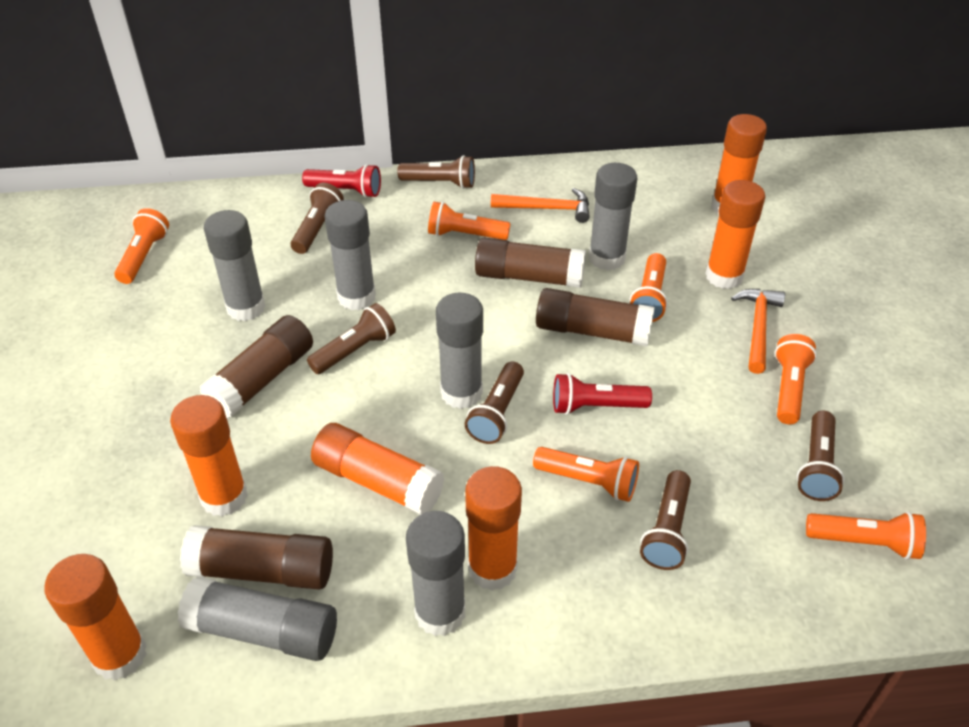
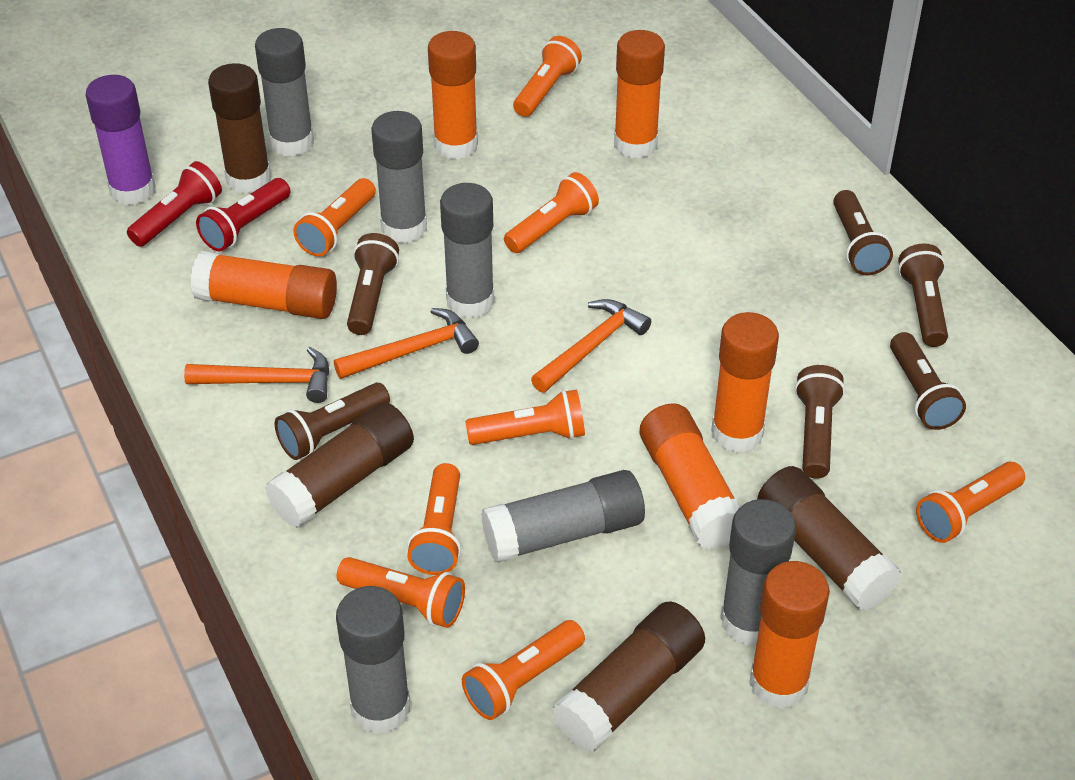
orange flashlight: [115,208,169,284] [428,202,510,240] [533,447,639,502] [629,253,668,322] [775,334,817,424] [806,512,926,560] = 6 -> [293,178,376,257] [337,557,465,628] [407,463,461,575] [462,620,585,720] [465,389,585,445] [504,172,599,253] [513,36,582,117] [916,462,1025,543] = 8
orange hammer: [491,188,590,223] [731,289,785,374] = 2 -> [184,347,329,403] [334,308,479,379] [531,299,651,392] = 3
purple glue stick: none = 0 -> [86,75,156,205] = 1

